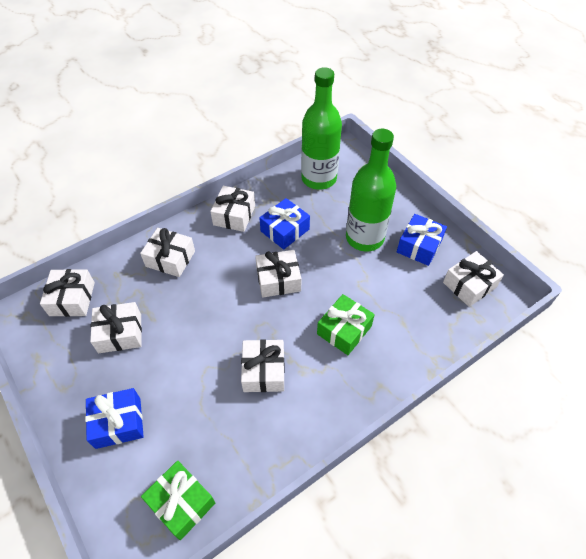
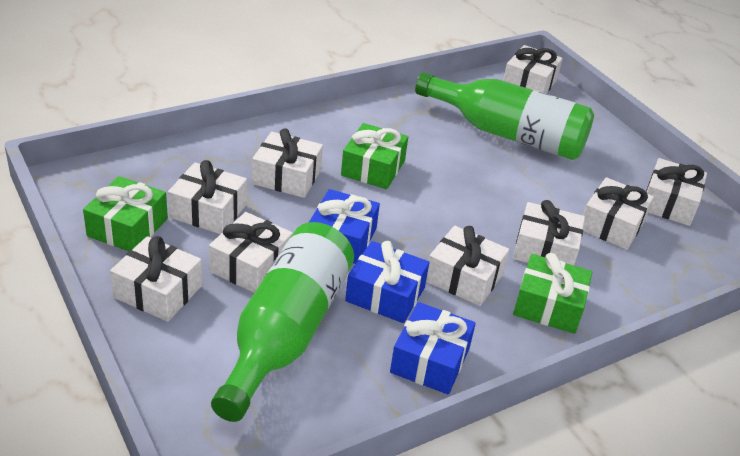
green gift: [141,461,215,540] [317,294,375,355] = 2 -> [83,176,168,251] [341,123,408,189] [513,253,592,334] = 3
white gift: [40,269,95,317] [90,302,142,353] [140,228,195,277] [210,186,255,232] [241,339,285,392] [255,250,302,298] [443,251,504,307] = 7 -> [110,236,202,322] [168,160,247,234] [209,212,293,293] [252,128,323,198] [426,226,509,306] [503,45,563,93] [513,200,585,266] [583,177,654,250] [646,158,707,226] = 9

